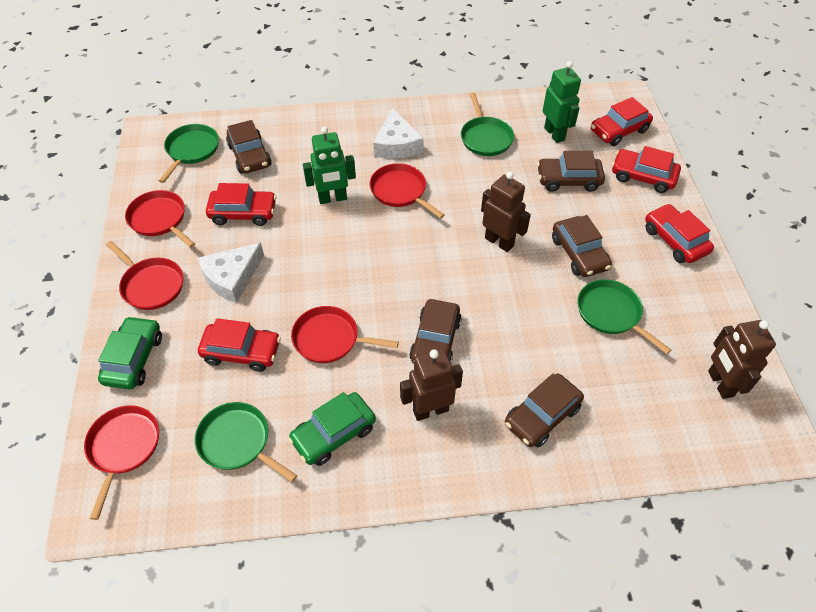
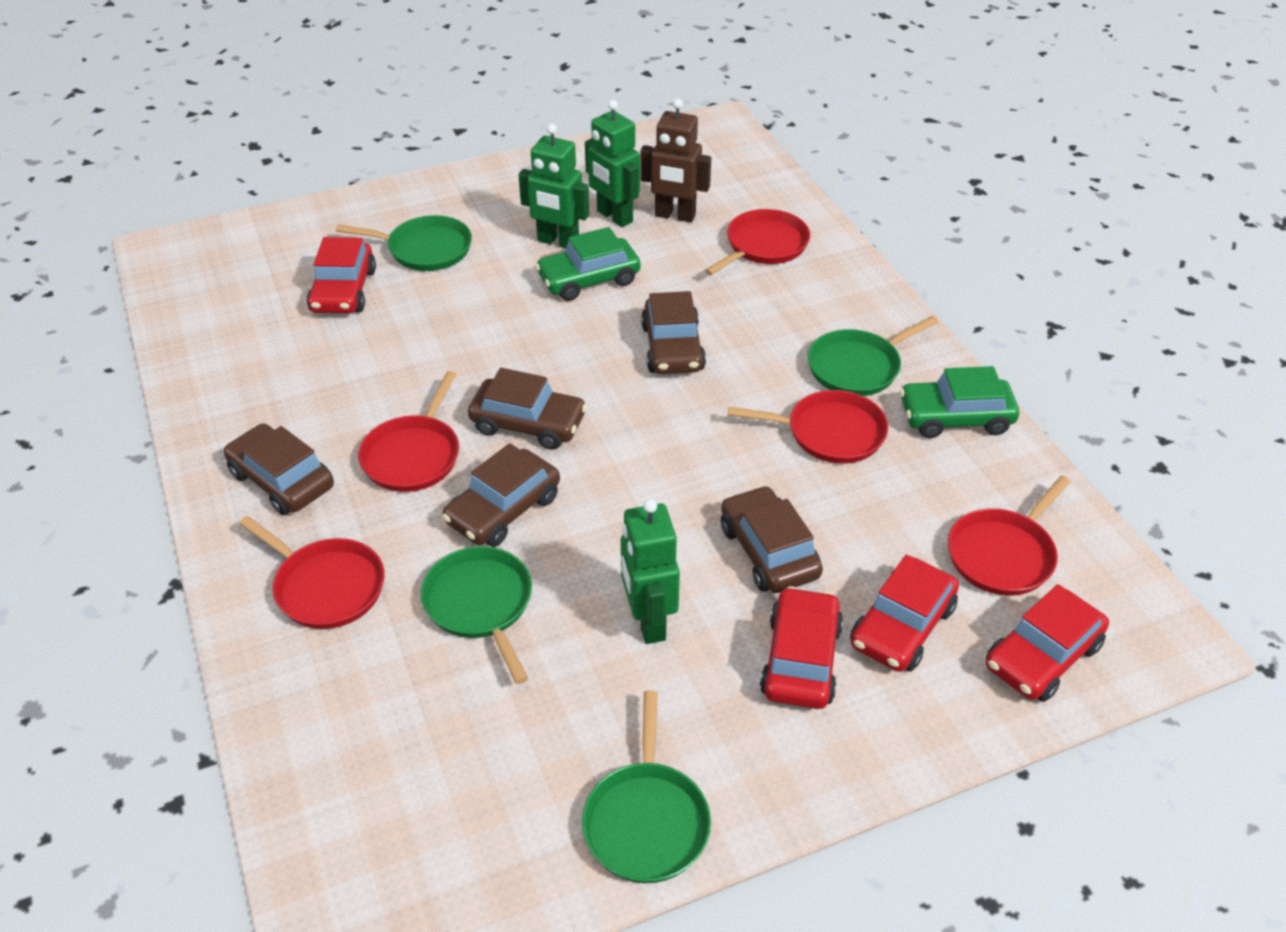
brown robot: [400,349,463,421] [481,172,531,252] [708,320,776,399] = 3 -> [640,99,711,222] = 1
green robot: [303,126,356,204] [543,61,581,143] = 2 -> [519,124,590,248] [585,100,640,227] [621,499,680,644] = 3
red car: [198,318,281,372] [206,183,277,226] [591,97,653,146] [612,146,681,193] [645,204,714,263] = 5 -> [307,237,376,313] [760,586,843,709] [850,555,959,672] [986,584,1109,702] = 4
white cheese: [197,242,264,303] [373,108,424,159] = 2 -> none = 0

